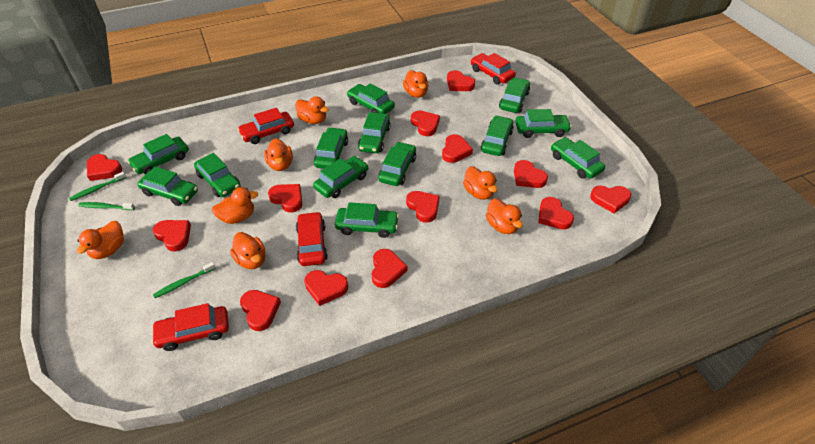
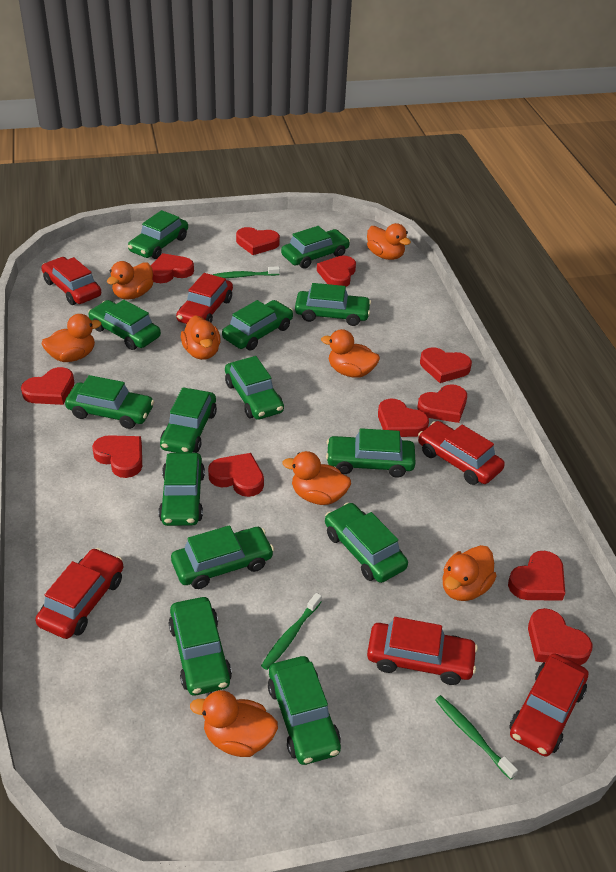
green car: [127,134,189,175] [138,166,198,206] [194,153,241,197] [313,156,368,198] [314,127,348,169] [335,202,399,238] [347,83,395,114] [358,112,391,153] [378,142,416,186] [481,115,514,156] [499,77,530,113] [515,109,572,138] [551,137,605,179] = 13 -> [65,375,154,429] [88,300,161,350] [128,210,188,259] [159,453,205,526] [160,387,217,453] [168,597,232,696] [171,525,274,589] [222,300,293,350] [225,356,284,420] [268,656,341,765] [281,226,350,269] [295,283,371,326] [325,502,408,583] [326,428,415,478] = 14
red car: [151,303,229,351] [238,108,294,144] [296,212,328,266] [471,53,516,85] = 4 -> [35,548,124,639] [41,257,101,305] [176,273,233,324] [367,617,478,685] [418,421,505,485] [510,653,588,757] = 6
red heart: [87,154,122,181] [153,220,191,252] [240,290,281,331] [268,184,302,213] [304,270,348,306] [372,249,407,288] [406,191,440,223] [411,111,440,136] [442,134,473,163] [447,70,475,91] [514,160,548,188] [538,197,574,230] [590,185,631,213] = 13 -> [21,367,74,405] [92,435,142,478] [151,253,194,283] [208,453,264,497] [236,227,280,255] [317,256,356,287] [378,399,429,437] [417,384,467,423] [420,347,472,383] [508,551,565,601] [528,608,592,665] = 11

